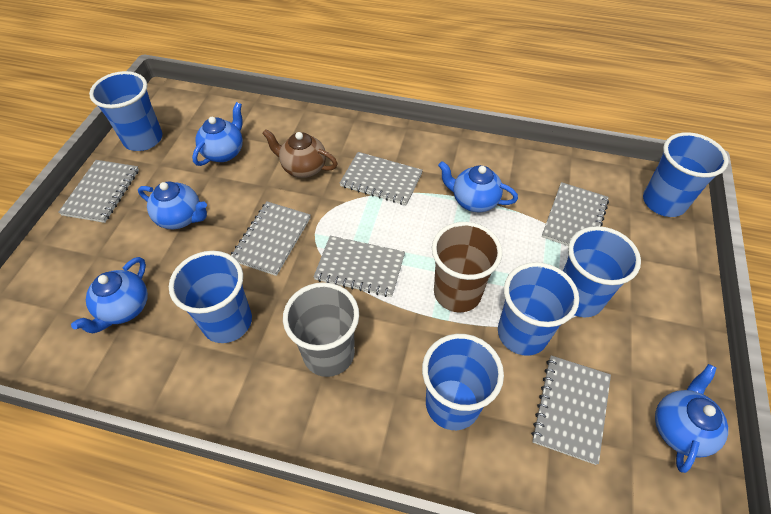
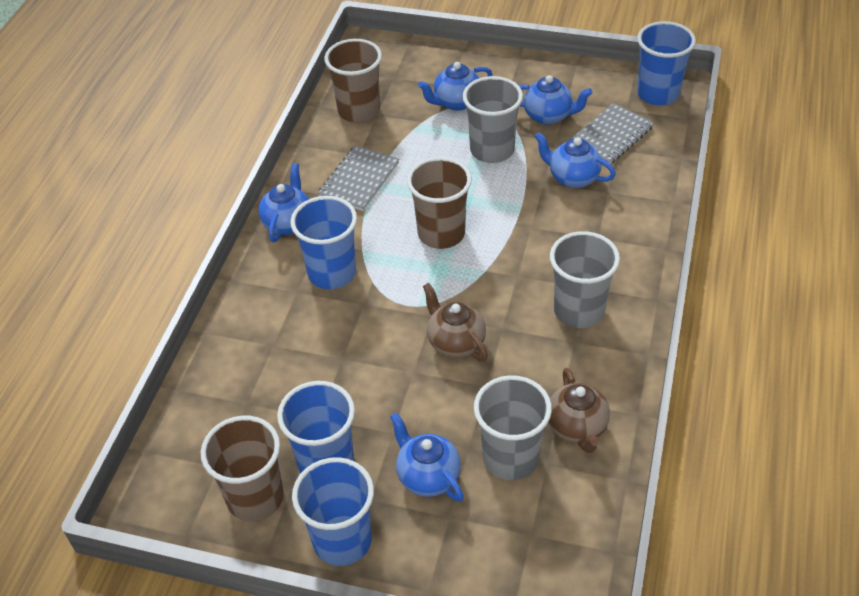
blue cup: [89,71,162,151] [169,251,252,343] [422,334,504,430] [498,262,579,356] [563,226,641,317] [643,132,729,217] = 6 -> [277,381,355,473] [290,196,357,289] [292,457,374,566] [637,21,696,106] = 4
brown cup: [432,222,502,312] = 1 -> [201,416,284,521] [324,39,382,123] [407,157,472,249] = 3
brown teapot: [262,129,338,178] = 1 -> [423,283,488,361] [548,368,610,453] = 2
grey cup: [283,282,359,377] = 1 -> [462,76,523,163] [474,375,552,480] [550,231,620,328] = 3
grey notebook: [58,160,139,223] [231,202,310,276] [313,236,405,297] [340,152,423,205] [531,355,611,465] [542,182,609,246] = 6 -> [318,145,399,211] [571,103,654,164] = 2

